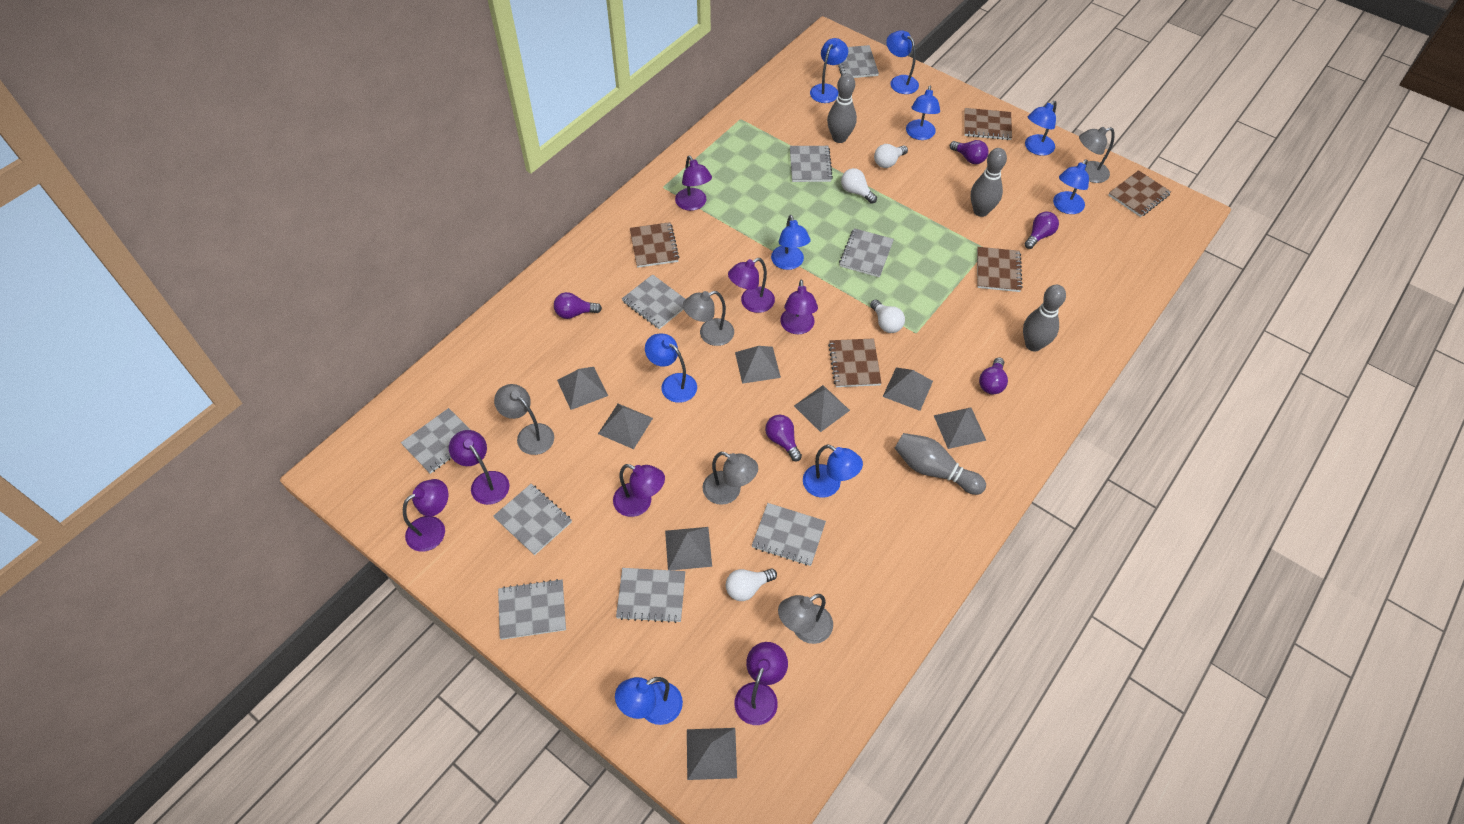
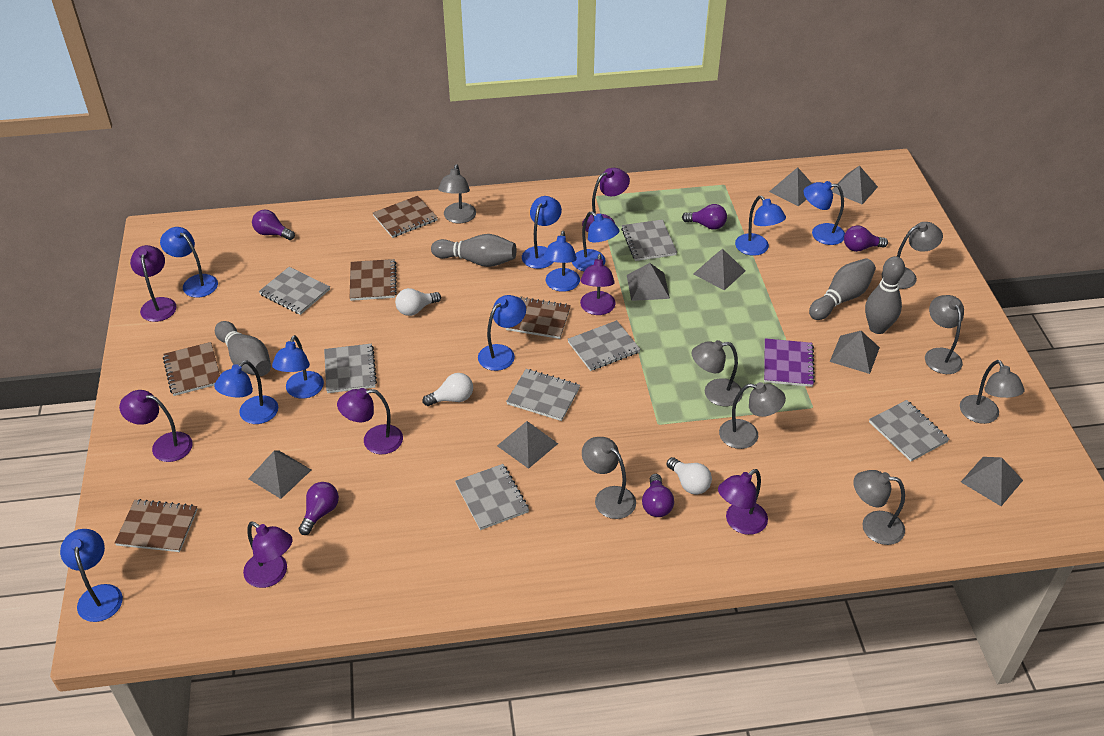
blue lamp: [615,677,683,725] [645,334,697,403] [771,215,811,270] [803,445,863,498] [810,38,848,103] [886,30,919,94] [906,85,940,140] [1025,101,1057,156] [1053,159,1089,214] = 9 -> [60,529,123,622] [160,227,218,298] [214,360,278,424] [272,335,324,399] [478,295,526,371] [522,196,562,269] [543,231,580,292] [572,211,619,271] [735,196,786,256] [804,181,845,245] = 10
grey lamp: [494,384,554,455] [683,291,734,346] [702,452,758,505] [778,594,833,644] [1079,127,1115,183] = 5 -> [438,164,476,223] [582,437,636,519] [691,340,743,406] [719,382,786,449] [853,470,905,545] [882,222,943,289] [925,295,964,374] [960,360,1025,424] = 8
grey notebook: [401,408,470,474] [493,484,572,555] [498,579,566,640] [616,568,685,623] [622,274,685,329] [752,503,826,566] [790,146,833,182] [838,45,879,78] [839,228,894,277] = 9 -> [259,267,330,315] [324,344,377,393] [455,464,529,530] [506,369,580,421] [568,320,641,371] [621,219,677,261] [869,400,949,461] = 7
purple notebook: none = 0 -> [764,338,815,387] = 1
white light bulb: [726,568,777,601] [841,168,877,204] [870,299,905,333] [874,144,908,168] = 4 -> [395,288,441,316] [423,373,473,406] [667,457,712,495] = 3

